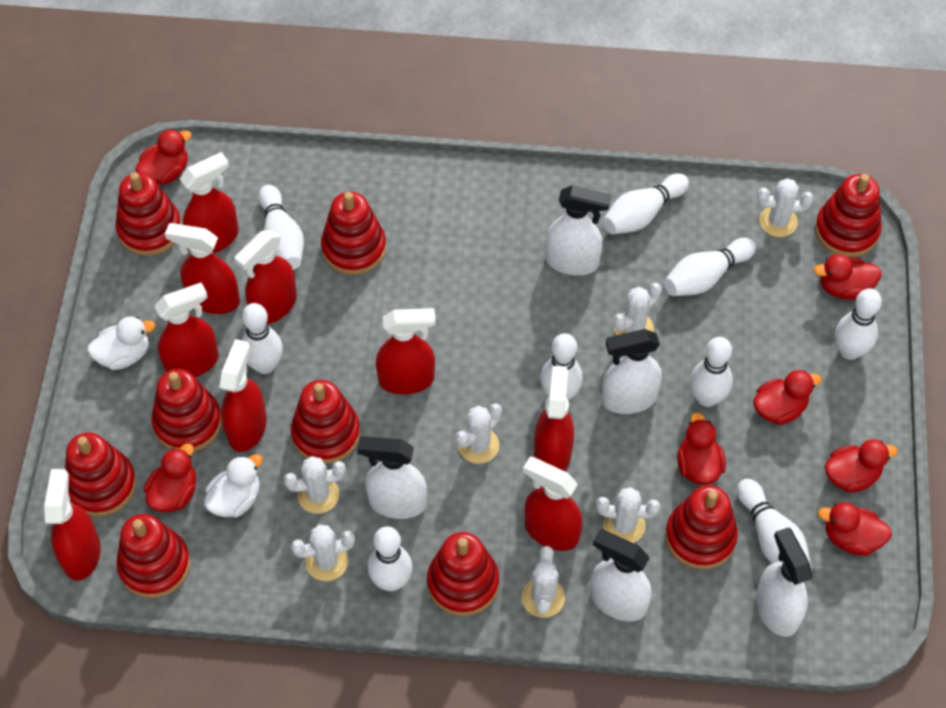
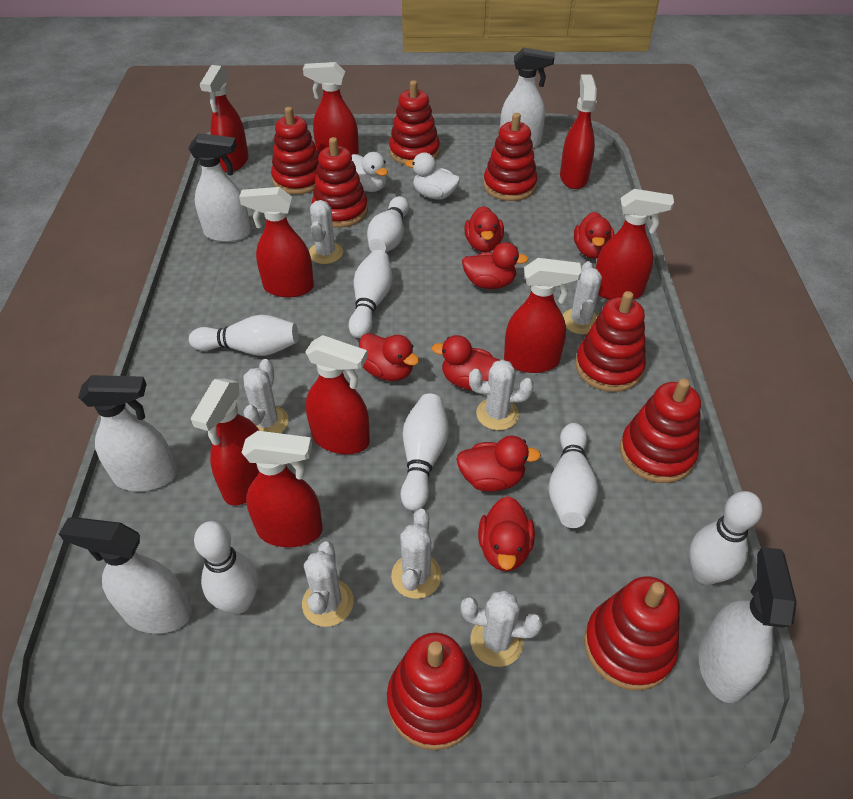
red stacking toy: [65,432,136,517] [116,172,182,256] [116,514,190,598] [152,369,222,452] [291,380,360,464] [321,192,386,275] [427,532,499,616] [665,485,738,569] [815,174,882,257] = 9 -> [271,107,319,195] [312,137,368,228] [387,633,482,750] [389,80,440,165] [483,113,537,201] [575,291,646,392] [584,576,680,691] [620,378,701,483] = 8
white bowling pin: [242,303,283,374] [258,185,304,270] [368,526,413,591] [540,333,583,400] [603,173,689,235] [664,238,756,296] [690,337,733,407] [737,479,811,567] [835,288,882,360] = 9 -> [189,315,298,356] [194,521,258,614] [349,250,392,338] [367,196,409,252] [401,394,449,511] [548,423,598,528] [689,491,762,585] = 7

